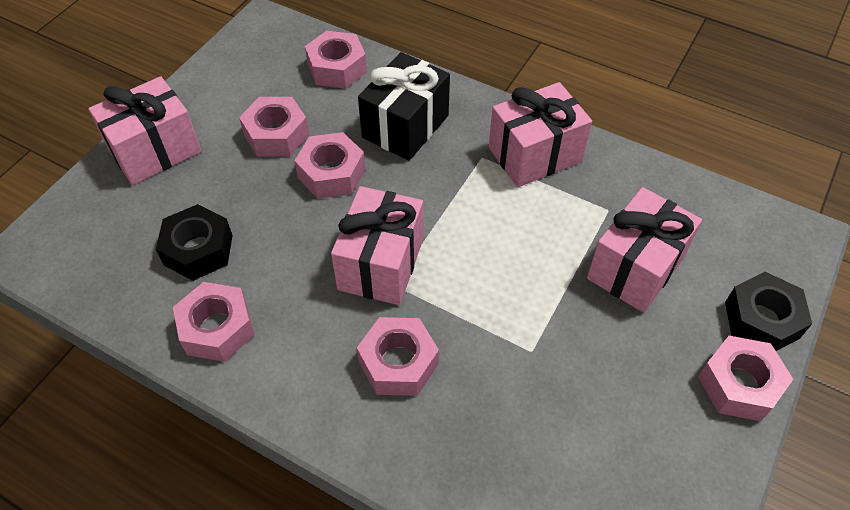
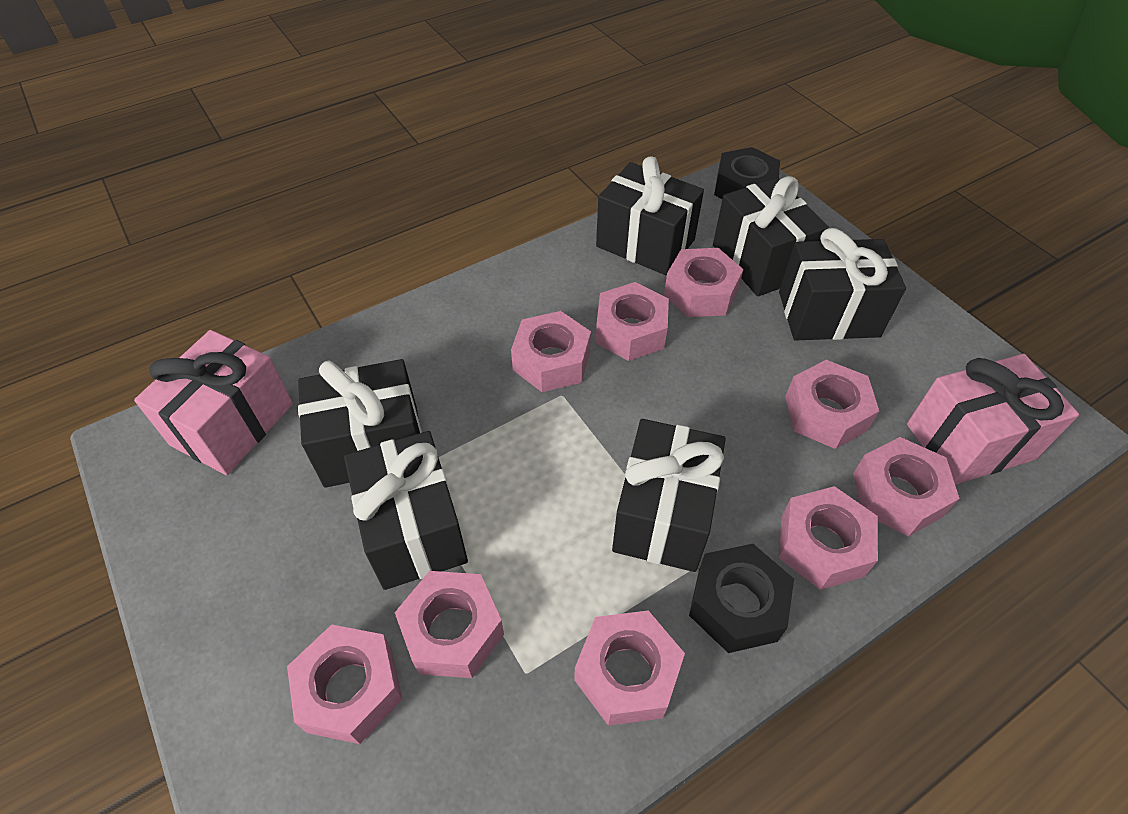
black gift: [358,52,450,161] = 1 -> [298,359,422,488] [344,431,468,590] [596,156,704,276] [612,419,726,572] [713,176,829,297] [779,228,906,341] = 6
pink gift: [88,76,201,185] [331,186,423,305] [489,82,592,187] [587,187,702,313] = 4 -> [134,330,293,475] [907,354,1079,485] = 2
pink nut: [173,282,255,362] [239,97,309,157] [294,132,365,199] [305,31,367,89] [357,317,439,396] [698,336,793,421] = 6 -> [287,625,402,744] [395,571,504,678] [511,311,591,392] [574,610,685,726] [596,282,669,361] [664,248,744,317] [778,486,878,590] [785,360,879,449] [853,437,960,536] = 9

